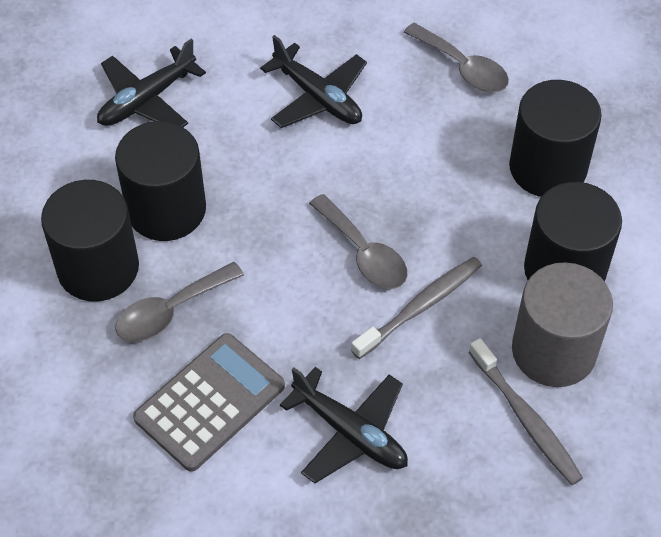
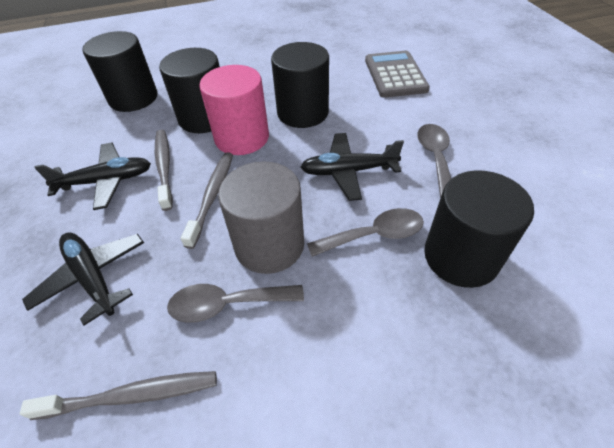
grey toothbrush: [351,257,482,359] [469,338,583,485] = 2 -> [20,371,217,420] [155,130,173,211] [181,152,233,249] = 3
pink cylinder: none = 0 -> [199,65,269,155] = 1

